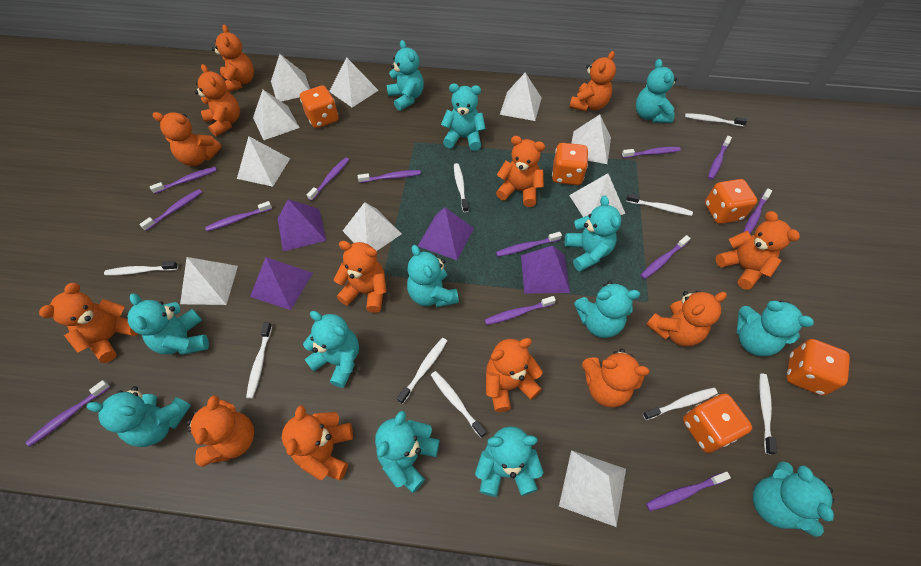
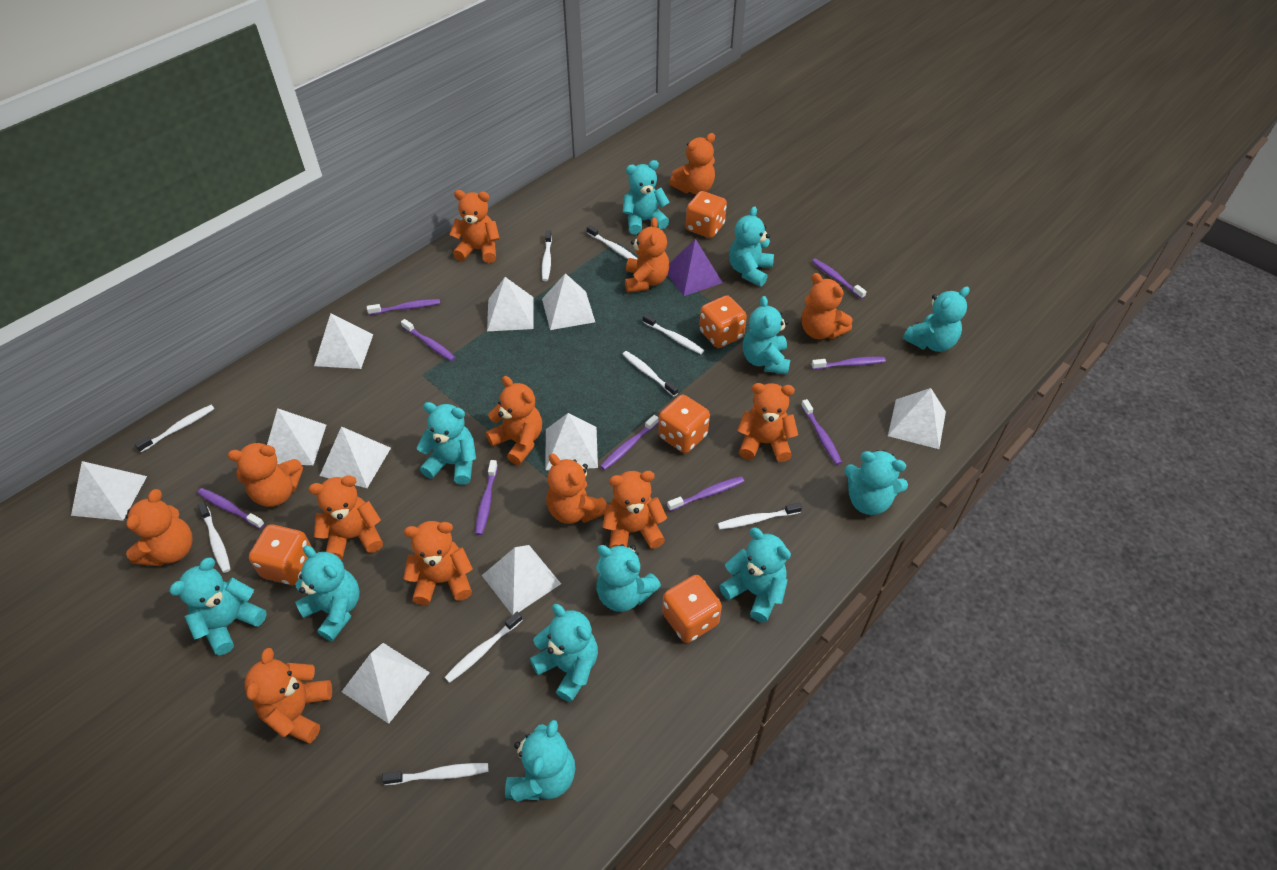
purple pyramid: [250,257,313,310] [278,199,326,251] [418,207,474,260] [521,246,570,293] = 4 -> [668,239,723,296] = 1
purple toothbrush: [26,380,110,447] [139,189,202,231] [150,167,217,194] [205,201,272,231] [307,157,349,201] [358,170,421,183] [485,296,556,325] [496,232,562,257] [622,147,681,158] [640,235,691,279] [646,472,731,511] [708,136,732,180] [744,189,772,234] = 13 -> [197,488,265,529] [367,299,440,315] [401,319,456,361] [475,460,498,535] [600,415,659,470] [667,476,744,511] [801,399,842,465] [811,357,886,370] [812,259,867,299] = 9
turquoise teddy bear: [87,386,191,447] [128,293,209,355] [303,311,359,388] [375,410,439,493] [387,40,424,111] [407,245,459,307] [441,84,486,151] [475,426,544,497] [565,196,621,271] [574,281,640,338] [636,59,677,123] [737,300,814,356] [753,461,835,537] = 13 -> [169,558,267,655] [295,546,360,641] [416,402,476,485] [505,720,575,802] [530,604,598,702] [596,544,661,612] [623,160,670,235] [719,528,791,622] [729,206,774,287] [743,296,790,375] [844,450,908,515] [903,287,970,352] = 12

